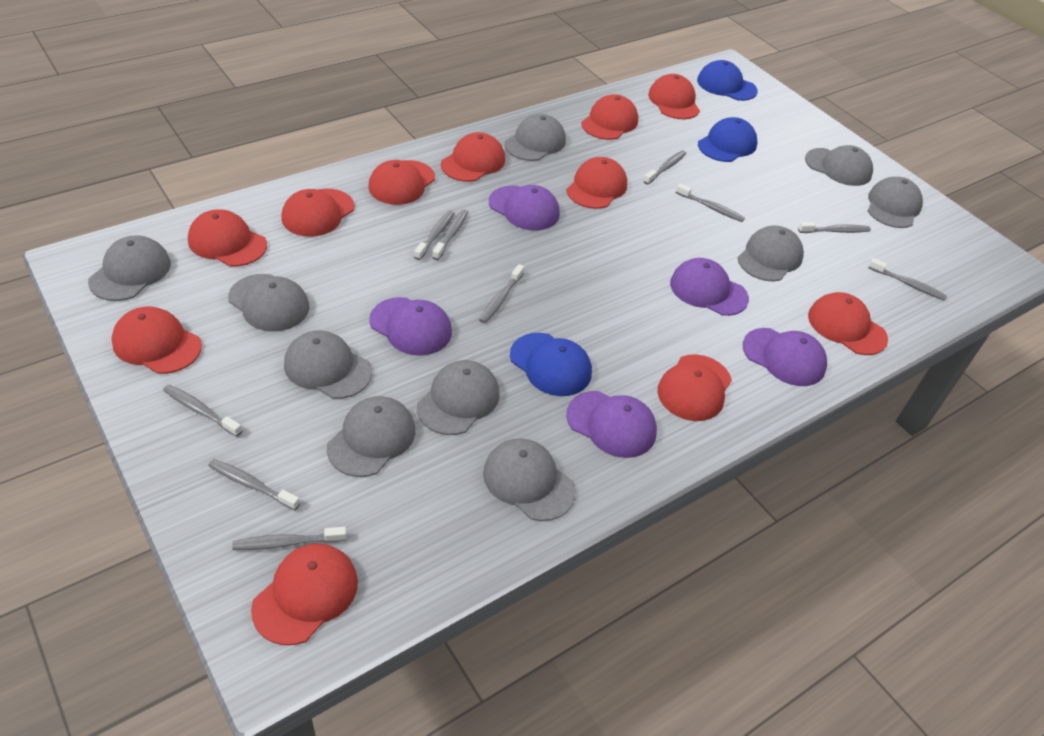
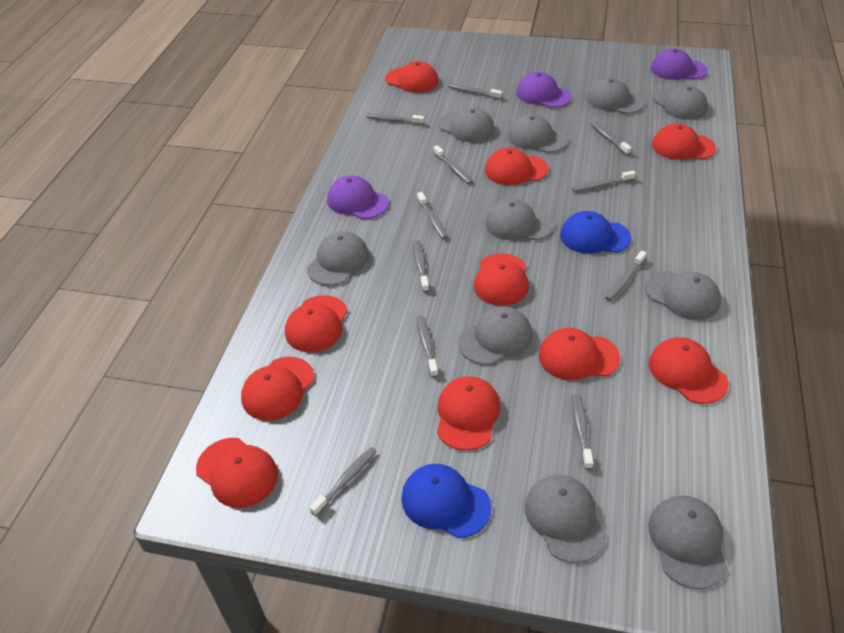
blue cap: [510,333,592,396] [697,60,758,101] [698,117,757,162] = 3 -> [401,464,491,538] [560,211,631,254] = 2
grey toothbrush: [163,385,242,437] [208,459,300,510] [232,527,347,550] [414,210,454,260] [432,209,468,260] [479,264,524,323] [644,151,686,185] [676,183,745,222] [798,222,871,233] [868,258,947,301] = 10 -> [309,447,377,516] [366,113,424,125] [413,240,429,292] [417,192,448,239] [417,316,438,377] [433,145,473,184] [448,83,502,99] [572,170,636,192] [572,394,593,470] [590,121,632,155] [605,250,647,301] = 11
purple cap: [369,297,452,356] [489,185,560,231] [566,391,657,458] [670,258,749,316] [743,328,827,386] = 5 -> [327,176,389,219] [516,72,572,108] [651,48,708,80] = 3
red cap: [111,306,202,374] [188,209,267,266] [251,544,358,645] [281,189,354,237] [368,160,435,205] [441,132,505,182] [566,157,627,209] [581,94,638,140] [648,74,700,119] [658,354,732,421] [808,292,888,355] = 11 -> [196,438,278,508] [241,357,314,421] [285,295,348,352] [385,61,439,93] [437,376,500,450] [474,253,529,306] [485,148,548,185] [539,328,620,380] [649,337,728,404] [652,123,716,160] = 10

